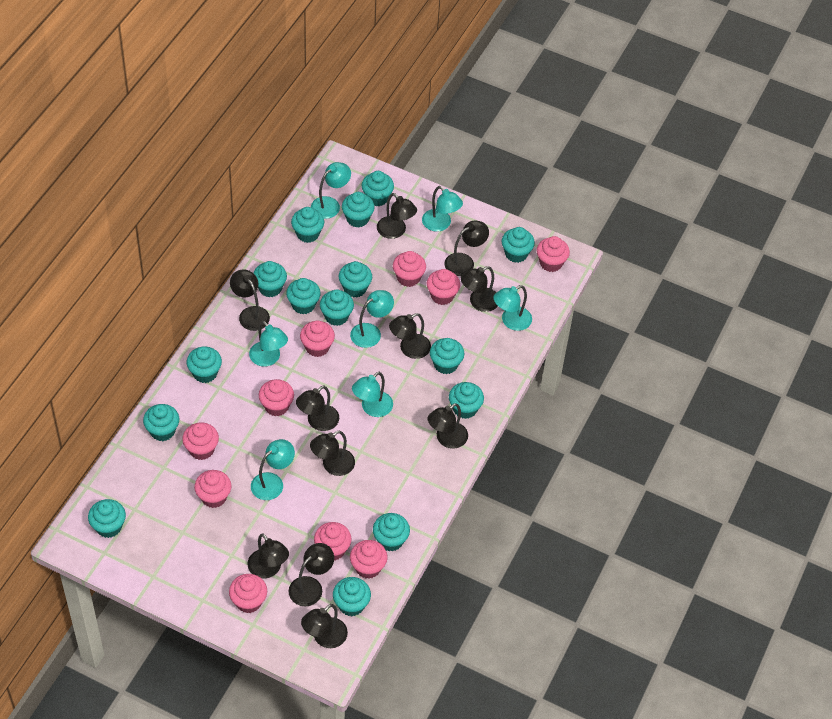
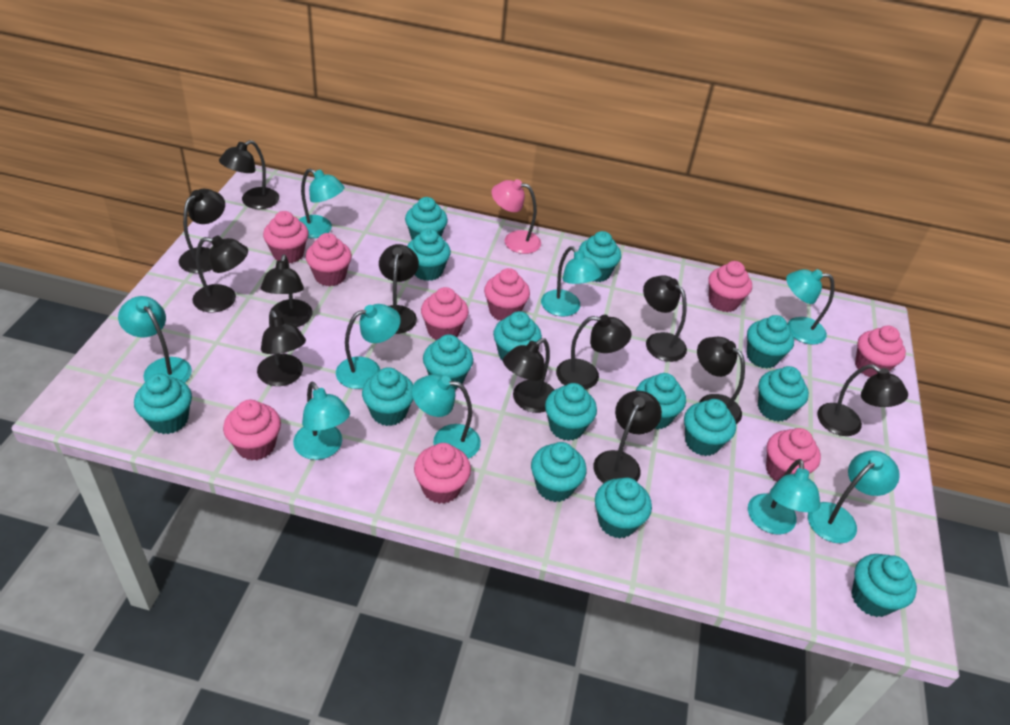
black lamp: [230,269,270,331] [247,533,289,578] [289,543,334,606] [296,385,339,431] [301,604,348,648] [310,430,355,476] [377,193,417,239] [389,313,431,359] [428,403,468,449] [444,221,489,276] [461,266,498,312] = 11 -> [179,189,225,273] [192,236,248,312] [219,140,279,209] [257,310,306,386] [261,254,312,327] [379,244,419,334] [503,338,554,413] [556,315,632,390] [593,391,662,483] [643,275,687,362] [697,337,745,424] [817,364,908,436] = 12
pink cupcake: [182,422,219,460] [194,470,232,508] [229,574,267,613] [259,379,294,416] [300,320,335,357] [314,522,352,560] [350,540,388,579] [393,251,426,287] [427,269,460,305] [536,236,570,272] = 10 -> [223,400,281,461] [263,211,309,263] [306,233,352,286] [414,443,471,504] [421,287,469,340] [484,268,530,321] [708,261,752,312] [766,428,821,482] [855,326,906,377] = 9
pink lamp: none = 0 -> [492,179,541,254] = 1
turquoise lamp: [249,321,288,367] [251,439,295,500] [311,162,351,219] [350,290,394,348] [352,372,393,417] [422,186,463,232] [493,285,532,331] = 7 -> [118,296,192,383] [293,382,350,460] [299,168,345,238] [336,304,401,389] [412,374,481,459] [541,246,602,317] [748,459,820,535] [786,269,835,345] [808,451,900,543] = 9

